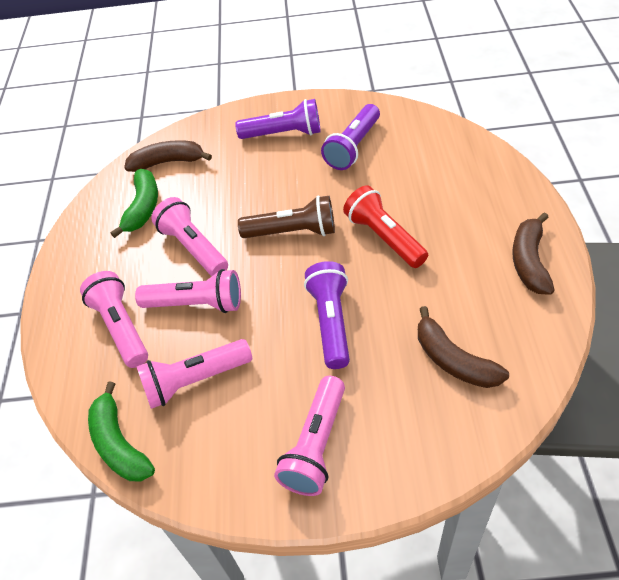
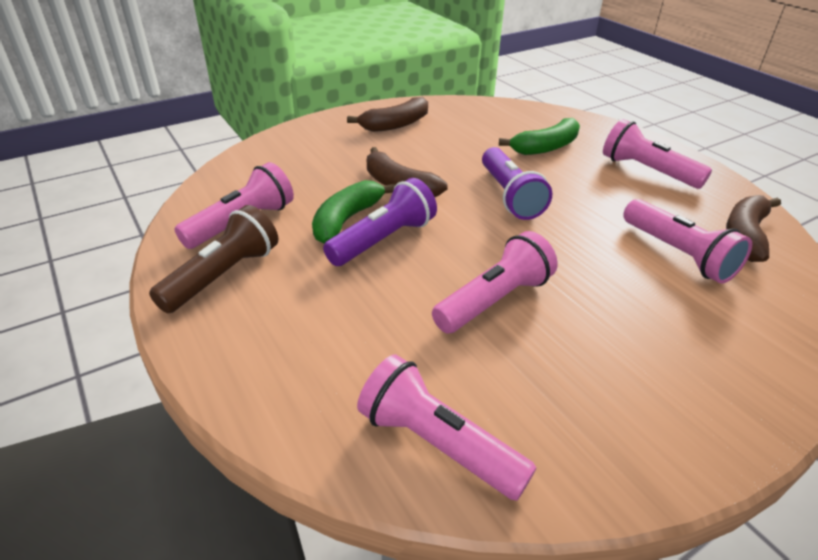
purple flashlight: [235,99,321,139] [304,261,350,369] [321,104,380,170] = 3 -> [323,178,437,266] [482,147,552,220] = 2
red flashlight: [343,185,428,268] = 1 -> none = 0

